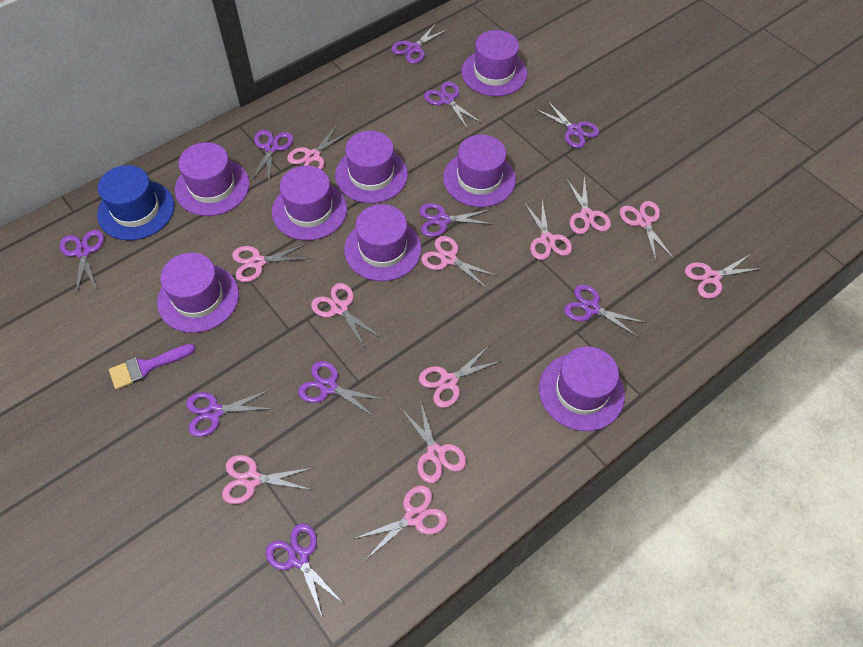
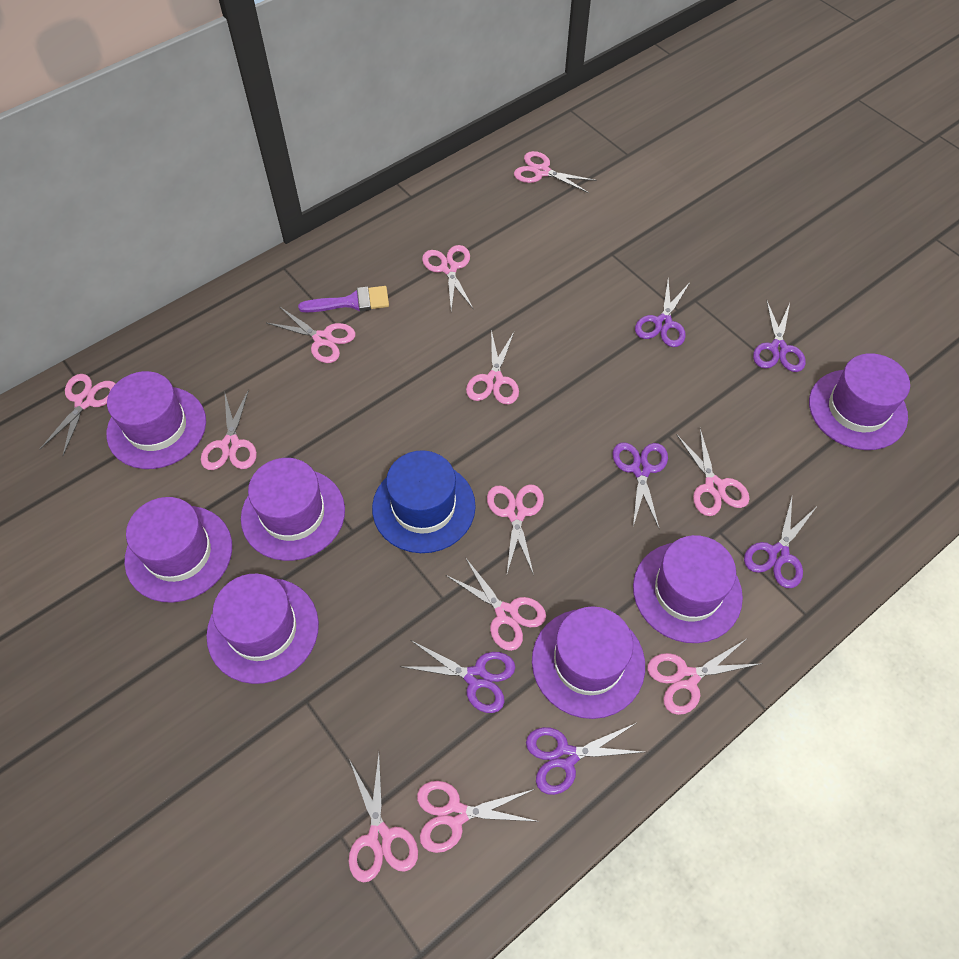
purple hat: [157,253,239,333] [175,142,250,216] [272,166,347,241] [335,131,408,203] [344,204,422,281] [443,135,516,207] [461,30,527,96] [539,346,625,431] = 8 -> [107,371,206,469] [124,497,232,603] [206,574,319,684] [241,458,345,561] [532,606,645,719] [633,535,743,643] [809,353,910,450] = 7
purple scissors: [60,230,104,295] [186,389,274,437] [251,130,293,183] [266,523,344,619] [298,361,385,417] [391,23,448,64] [419,203,492,237] [424,82,481,130] [535,100,600,148] [564,284,646,338] = 10 -> [403,640,516,713] [526,723,643,795] [613,443,668,528] [635,279,689,347] [744,497,816,588] [753,300,806,372] = 6

